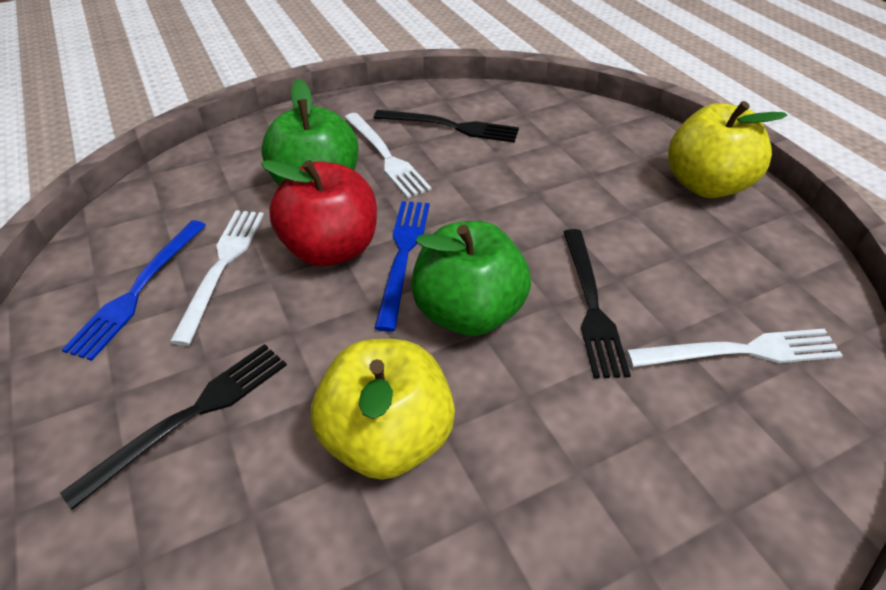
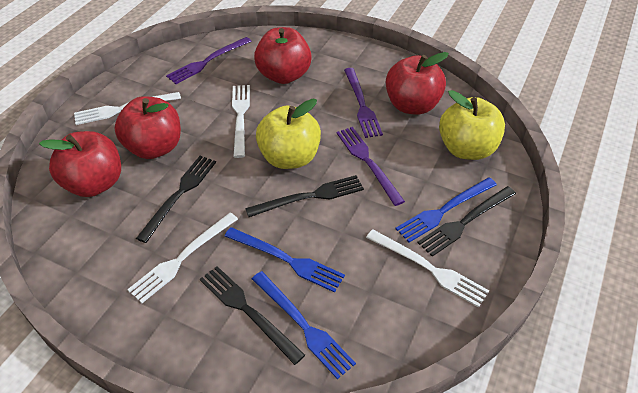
black fork: [60,344,287,510] [374,110,519,143] [564,229,631,379] = 3 -> [136,156,216,243] [200,266,305,365] [245,175,364,217] [417,186,516,257] = 4
blue fork: [62,220,206,361] [375,201,430,332] = 2 -> [225,227,345,293] [252,271,356,379] [395,177,497,242] = 3
green apple: [261,79,358,186] [411,221,531,336] = 2 -> none = 0
purple fork: none = 0 -> [166,37,252,84] [336,127,405,206] [344,68,383,138] = 3
red apple: [261,160,377,266] = 1 -> [39,131,121,197] [115,96,181,159] [254,27,312,84] [386,52,449,115] = 4
white fork: [170,210,264,346] [344,113,432,198] [626,329,843,367] = 3 -> [74,92,181,125] [127,213,238,303] [232,85,250,158] [366,229,489,308] = 4

